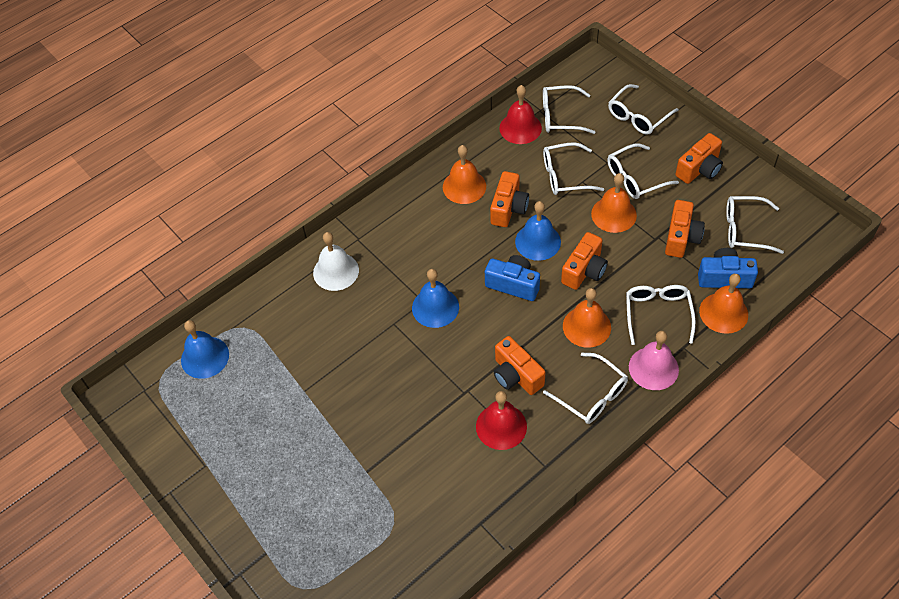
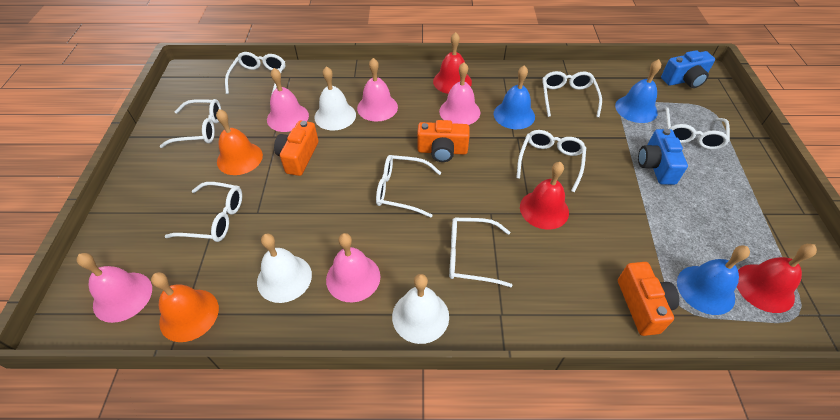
orange bell: [443,145,486,204] [563,288,611,348] [591,173,637,233] [699,274,748,334] = 4 -> [151,272,219,342] [216,109,263,175] = 2
orange camera: [490,171,529,227] [494,336,546,395] [561,232,608,290] [665,200,705,258] [675,133,723,184] = 5 -> [274,121,319,176] [417,120,470,162] [618,262,680,336] = 3
pink bell: [629,331,679,390] = 1 -> [76,253,152,323] [267,68,309,132] [326,233,380,303] [357,58,398,122] [439,62,481,125] = 5
red bell: [476,391,527,450] [499,85,542,144] = 2 -> [433,32,472,94] [520,162,569,229] [737,244,817,313] = 3
white bell: [313,232,359,291] = 1 -> [257,234,312,303] [314,66,356,130] [392,274,449,344] = 3
white glasses: [543,85,596,134] [543,142,604,195] [543,353,628,424] [607,143,679,199] [608,84,679,135] [626,285,696,345] [726,196,784,254] = 7 -> [159,99,221,148] [165,182,242,242] [225,52,285,95] [376,155,441,218] [449,218,512,287] [516,130,586,192] [542,71,602,118] [665,107,730,150] = 8

